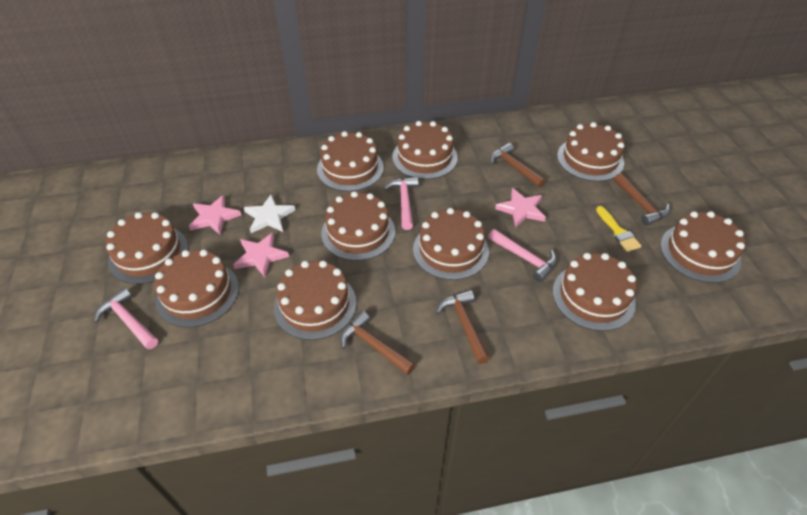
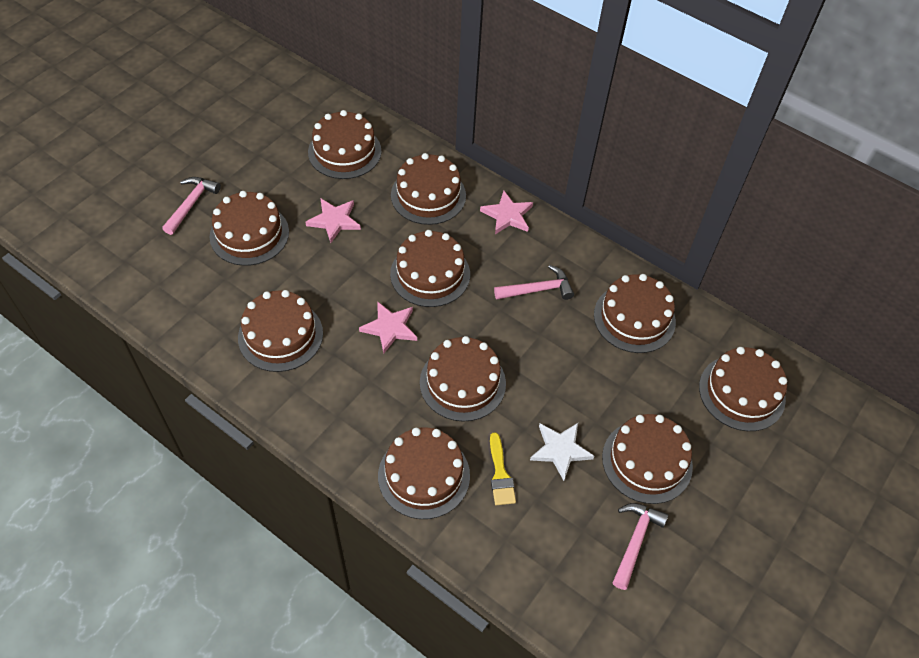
brown hammer: [340,311,416,375] [436,290,490,364] [490,143,546,188] [614,173,670,226] = 4 -> none = 0

